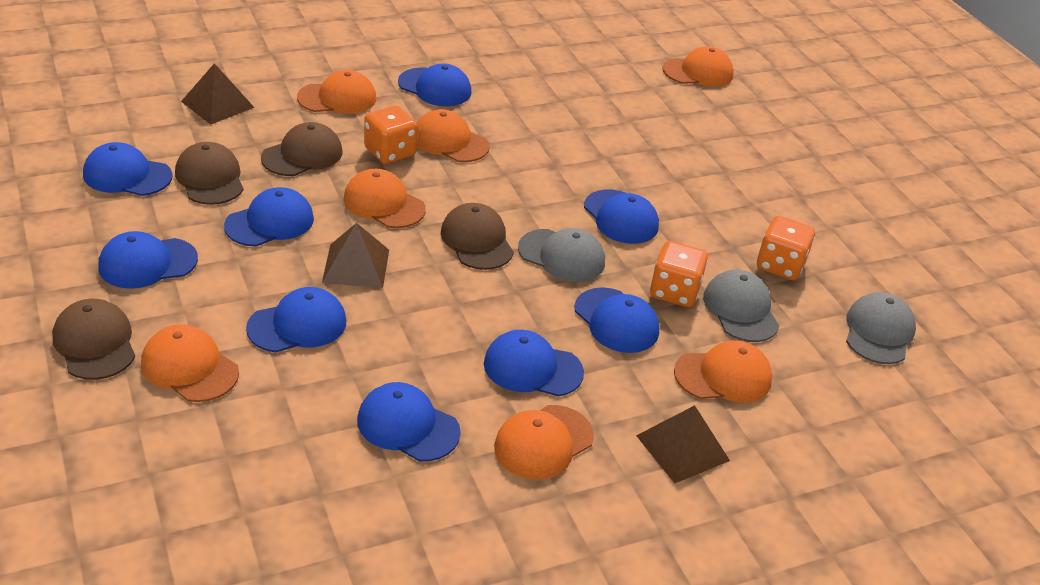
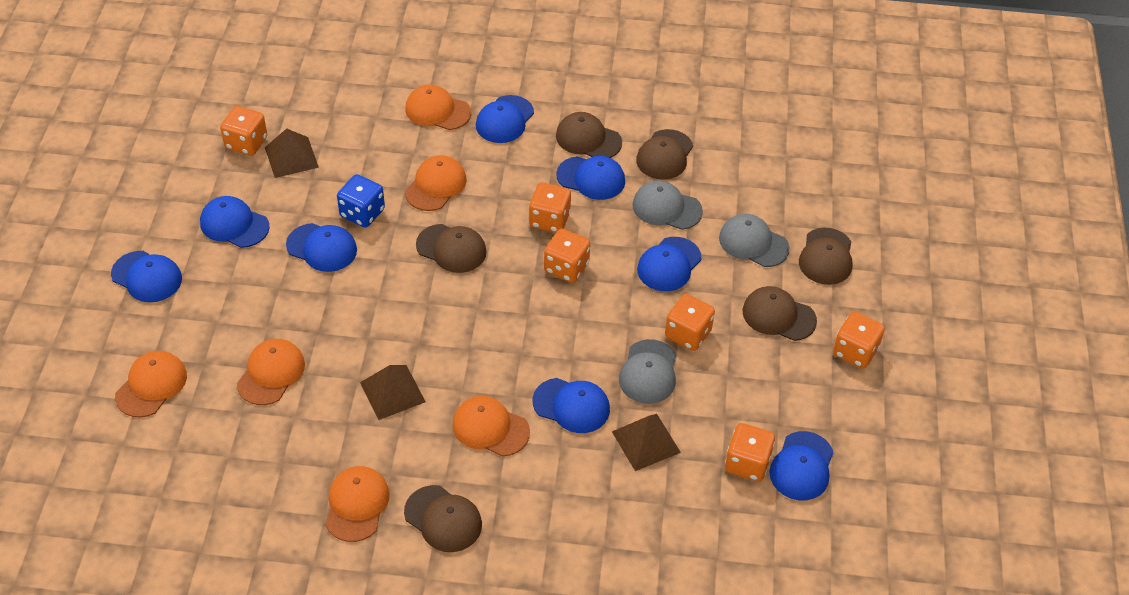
blue cap: [83,142,172,196] [98,231,198,289] [224,187,314,246] [246,287,346,352] [357,382,461,461] [398,63,472,106] [484,330,584,397] [575,287,659,353] [584,189,659,244] = 9 -> [111,251,182,302] [200,196,270,248] [286,223,357,272] [476,95,534,143] [533,378,610,433] [556,156,625,200] [637,237,701,291] [769,431,834,500] = 8
blue dice: none = 0 -> [337,174,385,228] = 1
brown cap: [52,299,135,380] [175,142,244,205] [261,122,343,176] [441,203,514,270] = 4 -> [404,485,482,552] [416,224,487,273] [556,112,622,158] [636,129,693,180] [743,286,817,341] [799,228,852,285] = 6
orange cap: [141,324,239,402] [297,70,376,114] [343,169,426,228] [417,109,490,162] [494,405,594,479] [662,46,734,86] [674,340,772,402] = 7 -> [115,351,187,417] [237,339,305,405] [325,466,390,542] [405,85,471,130] [405,155,467,211] [452,396,530,457] = 6
orange dice: [364,105,418,164] [650,241,708,307] [757,216,815,280] = 3 -> [220,106,267,156] [529,182,571,233] [544,228,590,283] [665,294,715,351] [725,423,775,482] [833,311,885,369] = 6

